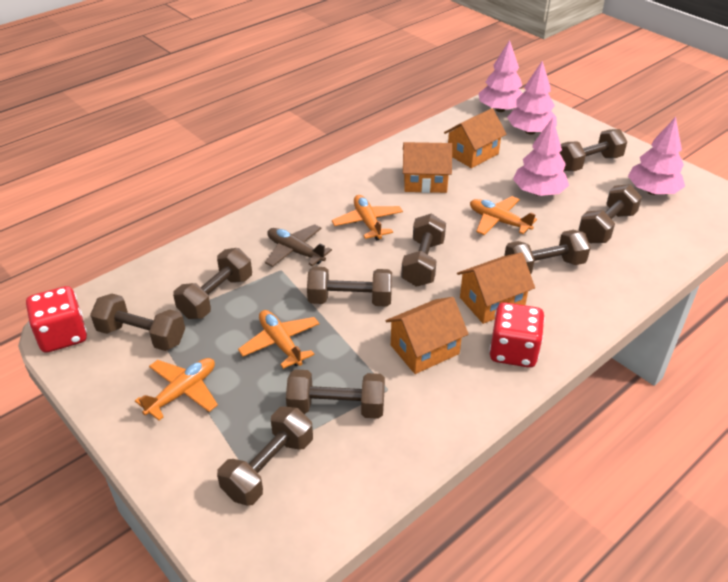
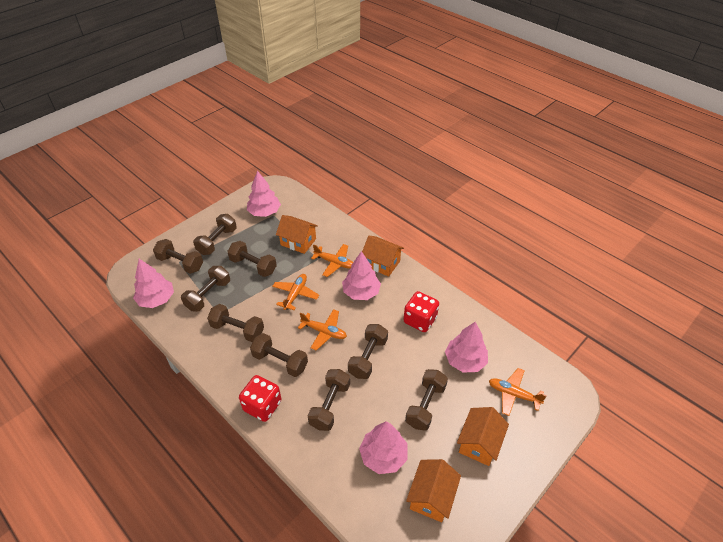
brown plane: [265,224,332,267] = 1 -> none = 0
pink tree: [479,40,523,112] [507,61,557,135] [513,118,569,196] [628,117,685,195] = 4 -> [133,259,174,308] [247,171,281,217] [342,251,381,300] [359,421,408,474] [445,322,488,373] = 5

